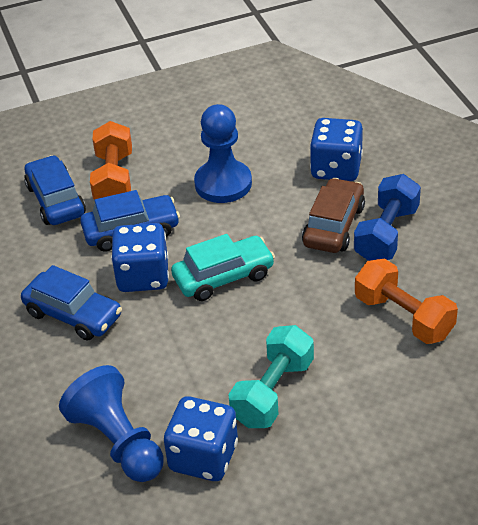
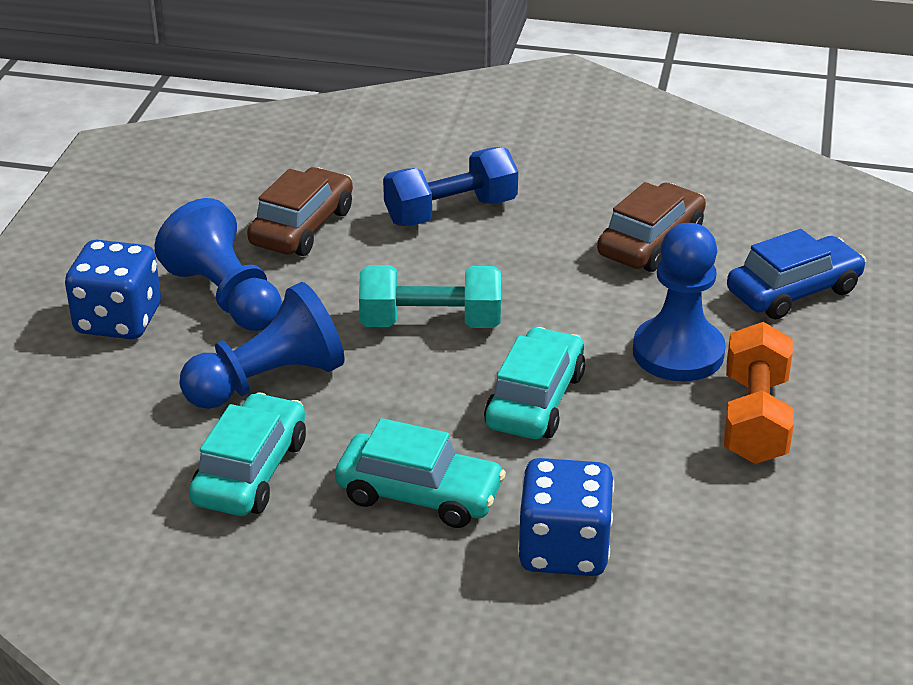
blue car: [21,265,122,341] [24,155,86,225] [80,190,180,252] = 3 -> [727,229,866,320] = 1
blue dice: [111,223,169,292] [164,396,238,481] [310,118,363,181] = 3 -> [65,240,161,339] [518,458,614,576] = 2
blue pawn: [59,365,164,482] [194,104,252,203] = 2 -> [155,198,282,331] [179,282,345,409] [633,223,726,381] = 3
brown car: [302,178,365,253] = 1 -> [247,167,353,256] [597,182,706,272] = 2
orange dumbbell: [90,121,132,200] [355,259,458,344] = 2 -> [724,322,794,464] = 1
turquoise car: [171,234,275,301] = 1 -> [189,392,306,516] [335,418,506,528] [484,327,585,439] = 3

